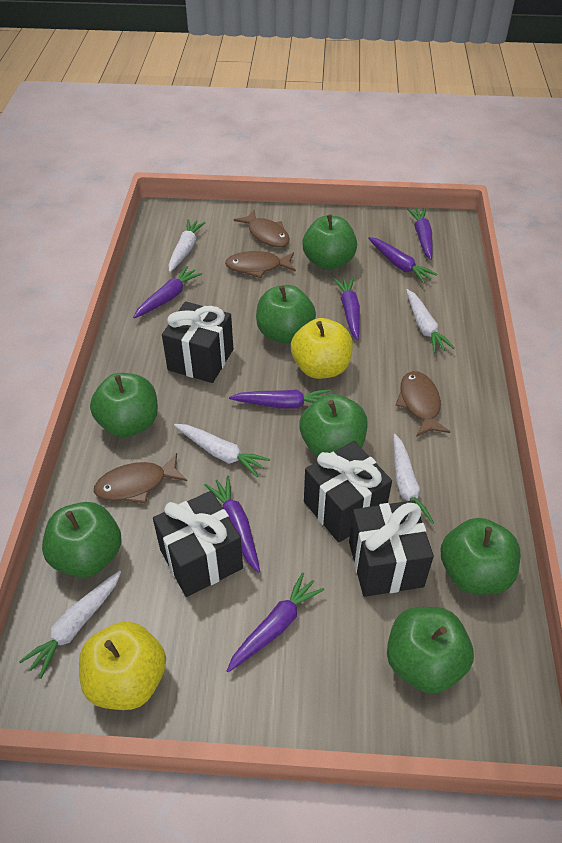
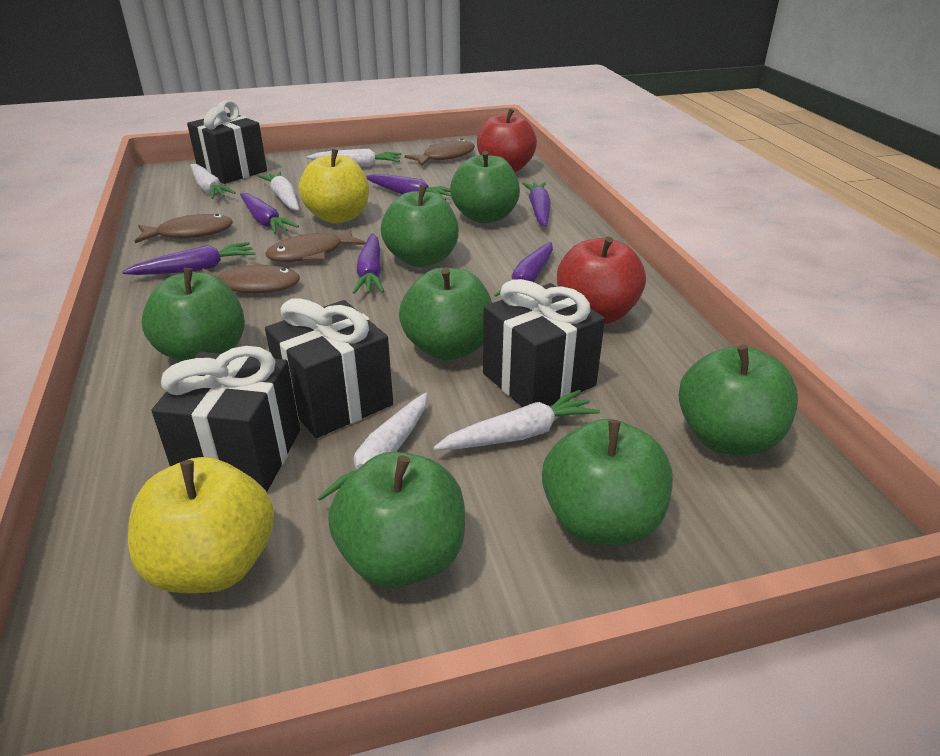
purple carrot: [133,266,202,318] [205,476,260,573] [227,572,324,672] [229,389,331,409] [333,277,360,340] [368,237,438,283] [407,208,432,260] = 7 -> [122,242,255,275] [240,193,299,234] [353,233,384,294] [366,174,451,200] [494,242,553,297] [522,182,551,227] = 6
red apple: none = 0 -> [477,109,537,172] [557,236,646,324] = 2

